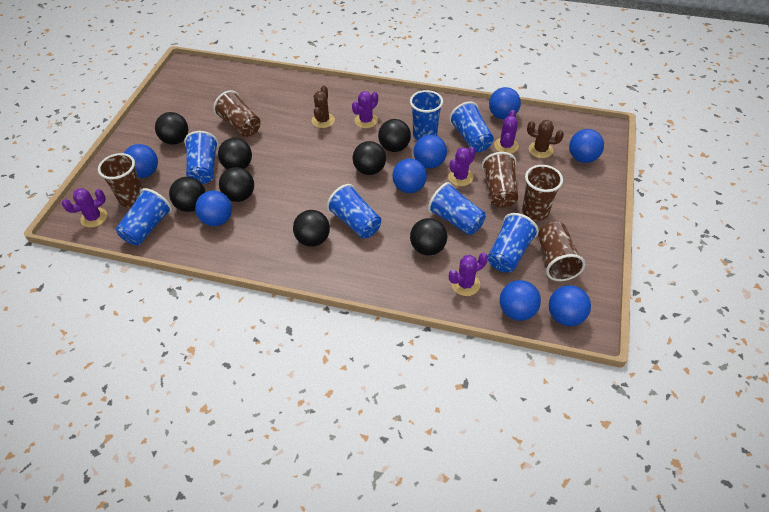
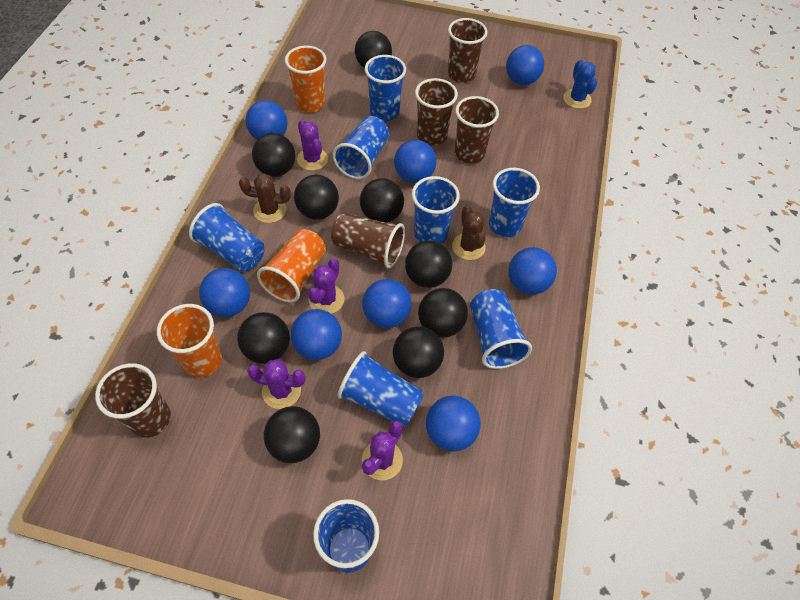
black ball: [155,112,188,145] [169,177,205,212] [218,138,252,169] [219,167,254,202] [293,210,330,247] [352,141,386,175] [378,119,411,152] [410,218,447,255] = 8 -> [237,312,290,364] [252,133,295,177] [264,406,320,463] [294,174,339,220] [355,31,392,68] [360,178,404,223] [393,326,444,378] [405,240,452,288] [418,288,468,338] = 9
blue cactus: none = 0 -> [563,60,597,109] = 1
blue cup: [116,188,172,245] [184,131,218,184] [327,184,381,238] [410,90,443,141] [428,182,486,235] [449,101,494,152] [488,213,539,272] = 7 -> [189,203,264,272] [313,499,379,573] [333,116,390,179] [337,351,424,426] [365,55,406,122] [412,176,460,244] [470,289,532,369] [489,168,540,237] = 8
orange cup: none = 0 -> [157,304,222,377] [257,229,326,303] [285,46,327,113] = 3
purple cactus: [62,188,107,228] [352,91,378,128] [448,147,476,186] [449,253,488,296] [494,110,519,154] = 5 -> [247,359,305,409] [297,119,328,171] [308,258,344,314] [362,421,403,480] = 4

